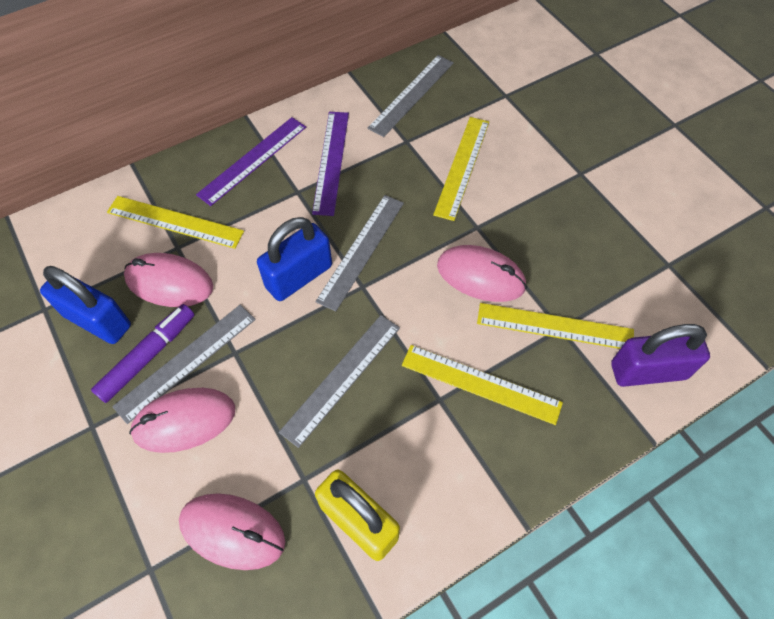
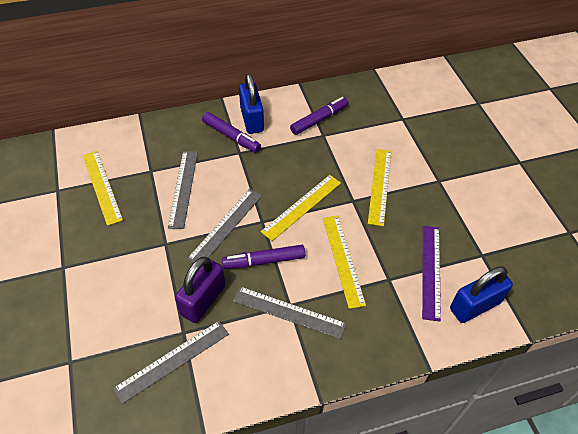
pink mouse: [124,253,213,307] [129,388,235,453] [179,493,285,570] [437,245,527,302] = 4 -> none = 0
purple marker: [91,304,194,403] = 1 -> [202,112,261,153] [222,245,305,269] [290,97,348,135] = 3
purple ruler: [196,117,306,206] [312,112,349,216] = 2 -> [422,226,441,322] = 1
yellow padlock: [315,470,400,561] = 1 -> none = 0

